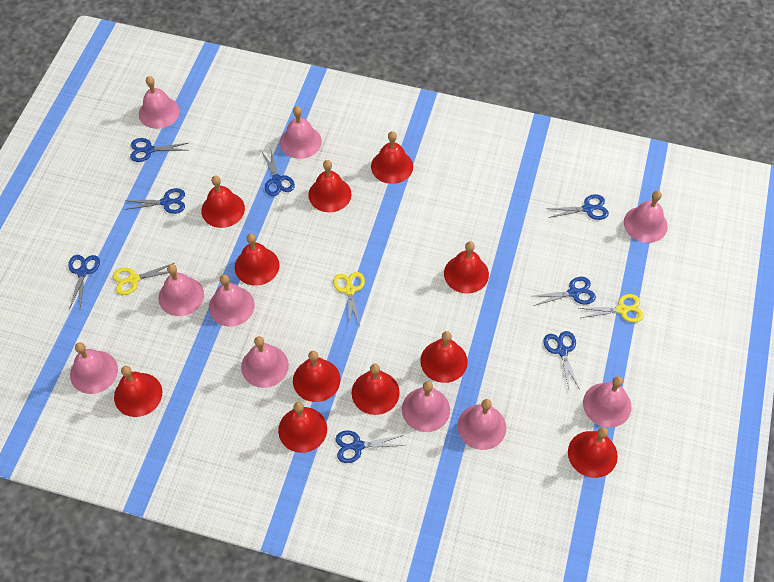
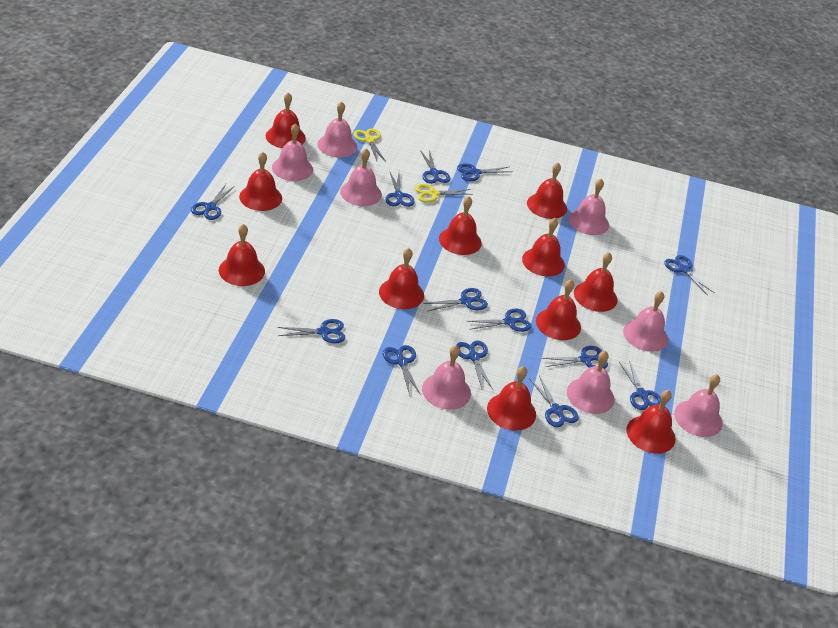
blue scissors: [68,255,100,309] [125,188,185,214] [130,138,188,162] [262,147,295,196] [335,430,405,463] [533,277,596,306] [543,331,580,390] [548,194,609,220] = 8 -> [191,184,235,220] [277,319,345,343] [383,345,421,396] [385,172,414,207] [420,150,451,184] [424,288,488,311] [456,341,493,389] [457,163,513,181] [467,309,532,332] [529,375,579,427] [542,346,608,369] [619,360,661,410] [664,255,715,296] = 13
pink bell: [70,342,118,394] [139,76,180,129] [159,264,204,316] [209,275,255,327] [241,336,289,388] [280,106,322,159] [402,381,450,432] [458,399,506,450] [583,376,631,427] [624,191,668,243] = 10 -> [272,123,313,181] [317,101,357,158] [340,148,382,206] [422,345,471,410] [567,351,615,414] [568,179,609,235] [623,291,668,352] [675,374,723,437] = 8
yellow scissors: [113,263,174,295] [333,272,365,328] [579,294,644,323] = 3 -> [353,129,385,161] [415,184,473,203] = 2

